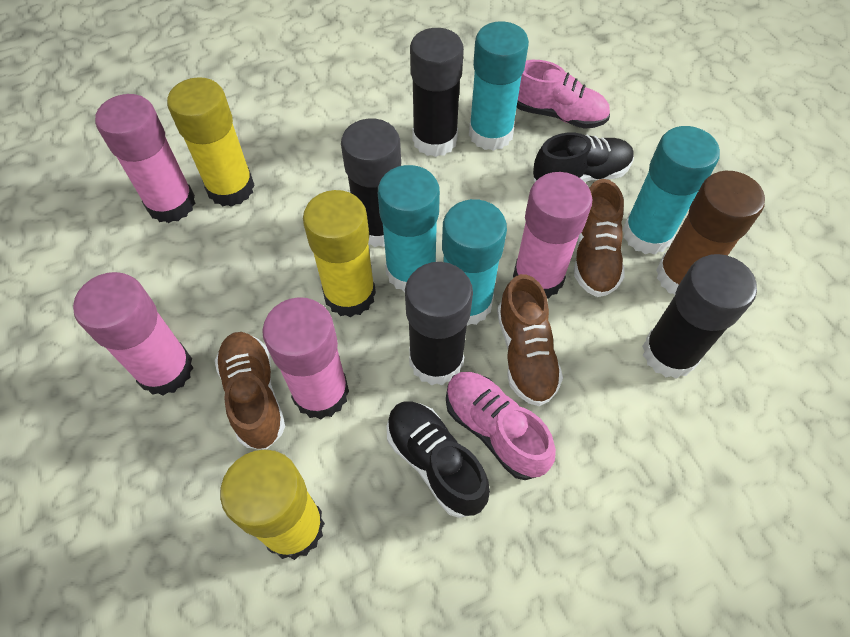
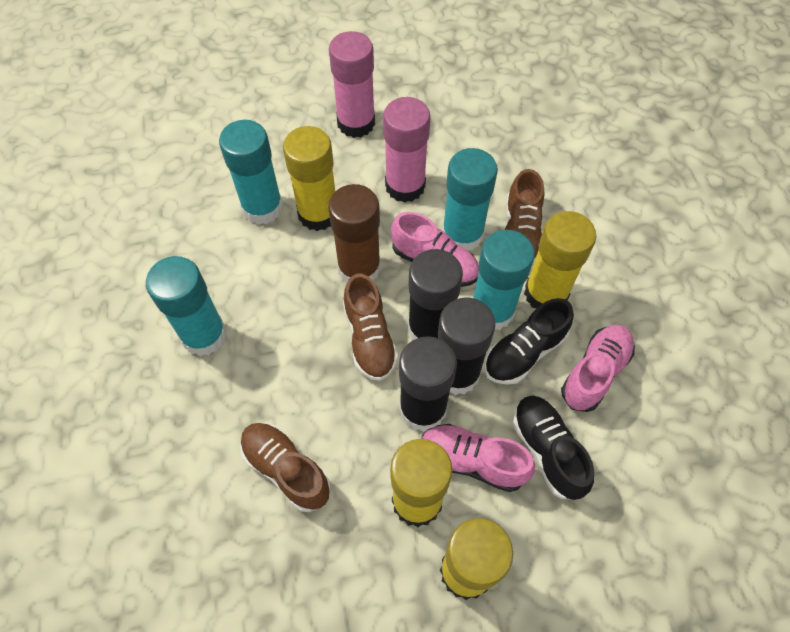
black glue stick: [341,118,401,247] [405,262,473,386] [410,28,464,157] [642,254,757,379] = 4 -> [399,336,457,432] [408,249,463,341] [438,298,496,395] = 3
pink glue stick: [73,272,193,396] [95,94,195,223] [262,297,349,420] [513,172,592,298] = 4 -> [329,31,375,138] [383,97,431,203] = 2
pink shoe: [446,372,556,480] [517,60,610,129] = 2 -> [391,212,479,287] [421,424,535,492] [561,325,635,412] = 3
yellow glue stick: [167,77,255,207] [220,449,325,560] [303,190,376,317] = 3 -> [283,126,335,231] [390,439,452,527] [440,518,513,600] [524,211,596,309] = 4

